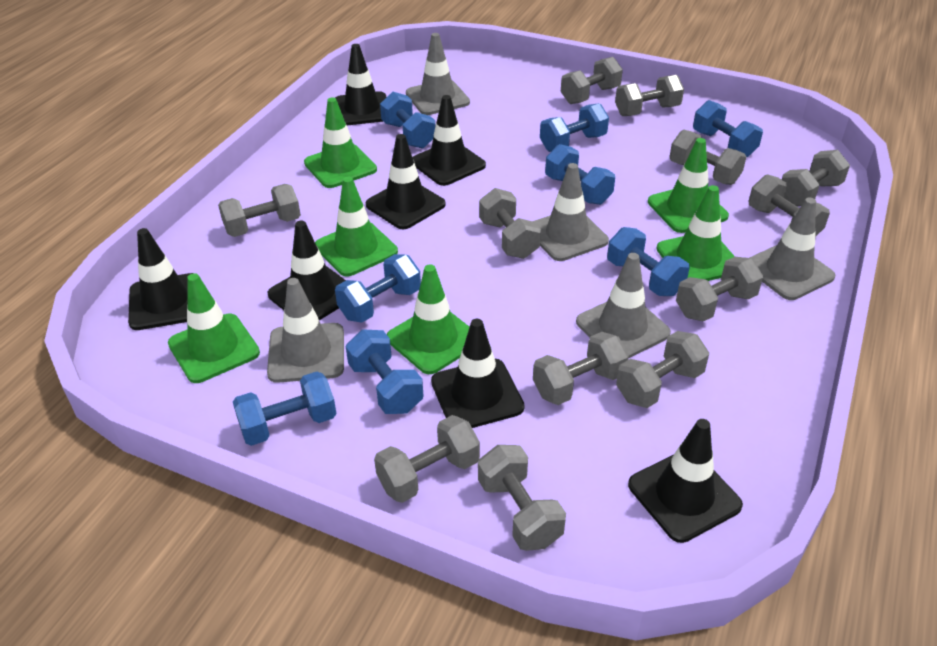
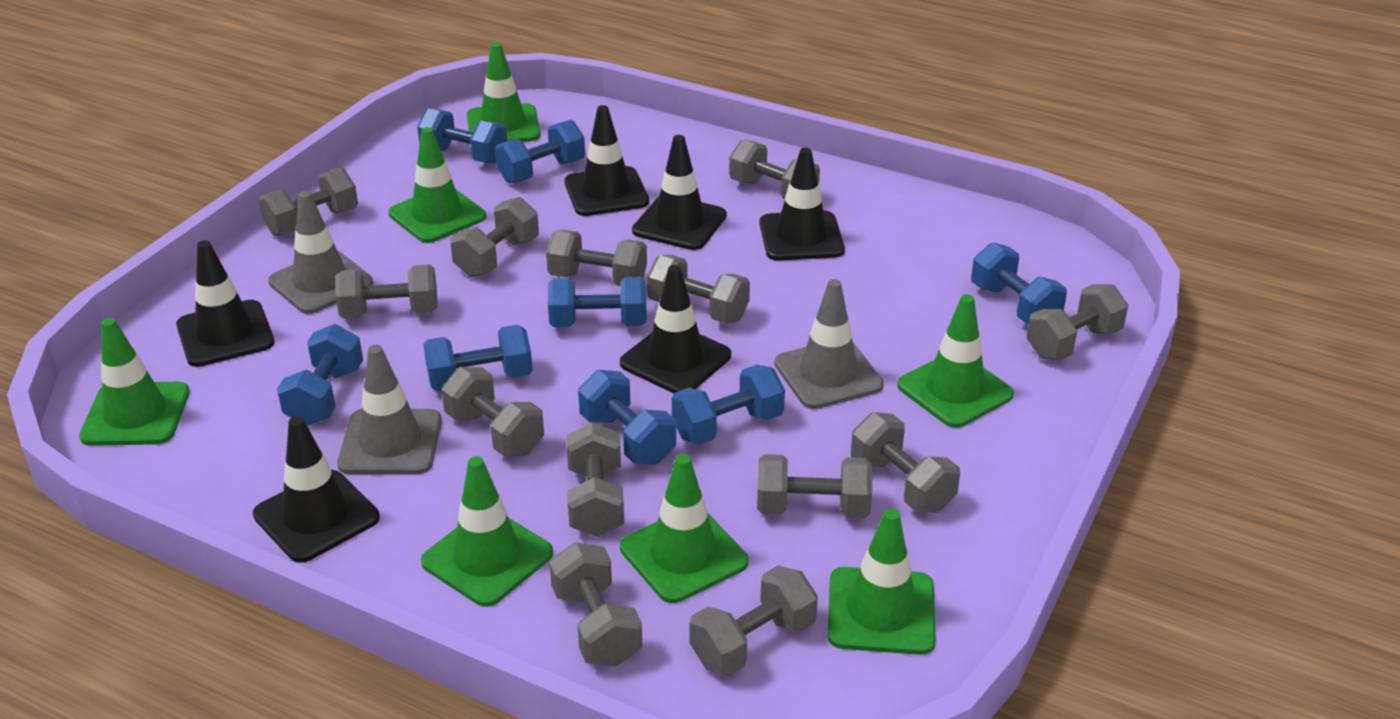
black traffic cone: [128,228,193,330] [268,221,346,320] [335,44,387,125] [366,134,446,229] [412,95,486,186] [431,319,525,428] [628,419,743,543] = 7 -> [176,240,275,367] [253,416,380,563] [564,105,649,216] [620,265,731,393] [632,135,727,250] [759,148,845,261] = 6
green traffic cone: [168,273,260,383] [304,98,377,188] [315,177,398,276] [387,264,469,374] [648,138,729,233] [657,185,735,281] = 6 -> [79,318,190,446] [388,127,486,243] [421,456,553,607] [467,42,541,142] [620,454,749,603] [828,509,936,655] [897,294,1014,428] = 7
grey dumbbell: [218,184,301,237] [374,415,480,503] [478,445,566,551] [479,188,541,259] [533,332,629,405] [561,57,623,104] [615,75,684,116] [616,331,709,408] [670,130,746,185] [676,257,763,322] [749,174,830,237] [782,150,850,206] = 12 -> [258,168,358,236] [335,264,438,319] [441,367,544,457] [451,197,539,277] [546,230,647,286] [549,542,642,666] [566,422,624,537] [647,255,750,323] [689,566,818,676] [729,139,820,199] [757,454,872,518] [851,412,960,512] [1026,284,1128,360] = 13
grey traffic cone: [267,278,344,383] [406,33,470,115] [532,163,609,261] [576,253,671,359] [749,197,835,300] = 5 -> [268,191,373,314] [337,345,442,474] [774,279,884,409] = 3

